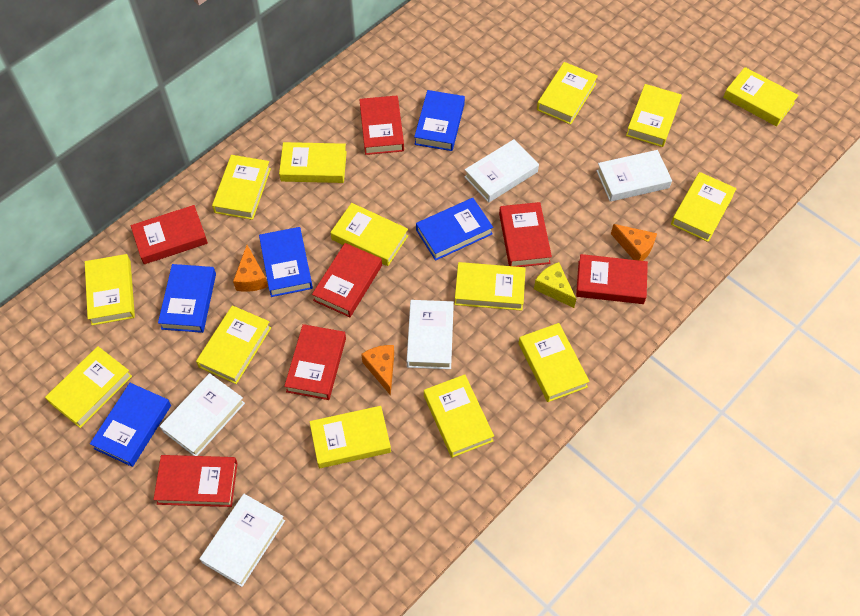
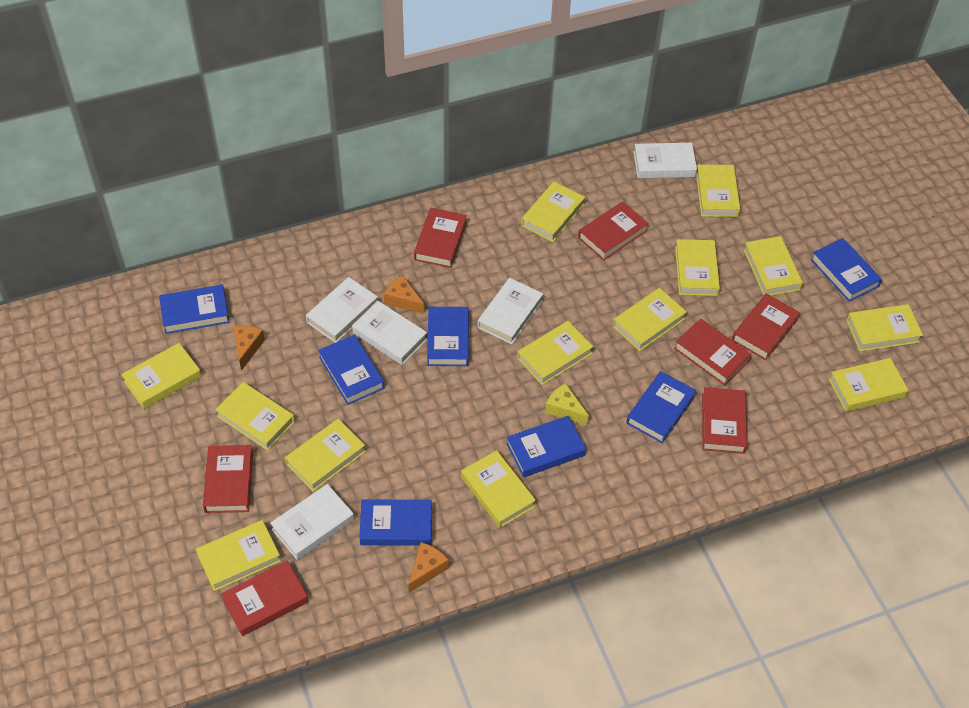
blue book: [90,383,171,467] [158,264,216,333] [259,227,313,297] [414,90,465,151] [416,198,493,261] = 5 -> [159,285,230,334] [318,335,385,405] [359,499,432,546] [427,307,469,366] [507,416,586,478] [626,371,696,443] [811,238,882,302] = 7
yellow book: [45,346,132,428] [85,254,135,325] [196,305,271,384] [212,155,271,220] [279,142,347,183] [309,406,391,468] [330,203,408,266] [424,374,494,458] [455,262,526,311] [518,323,590,402] [537,62,598,125] [626,84,682,147] [671,172,737,242] [723,67,798,127] = 14 -> [121,343,202,409] [196,520,281,591] [215,382,295,451] [285,419,366,491] [461,450,536,528] [517,321,593,385] [521,181,585,242] [613,288,687,351] [675,239,720,296] [696,165,740,217] [744,236,803,296] [829,358,908,412] [846,304,923,352] = 13

